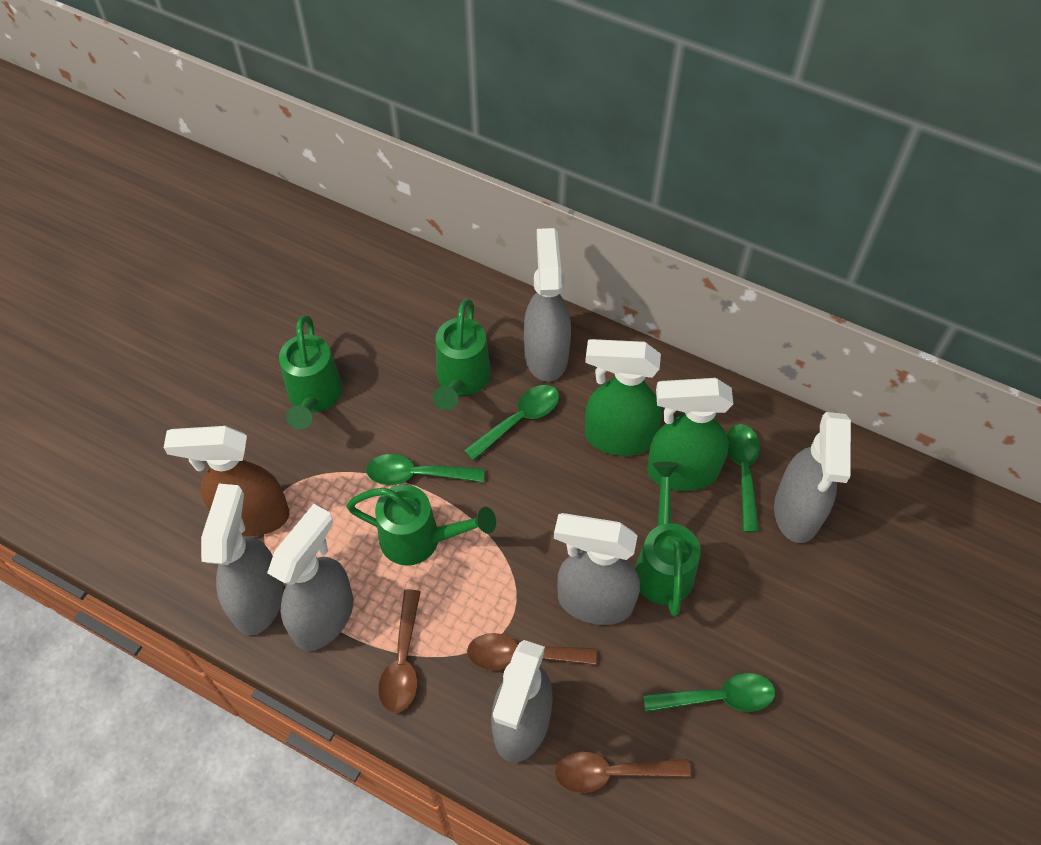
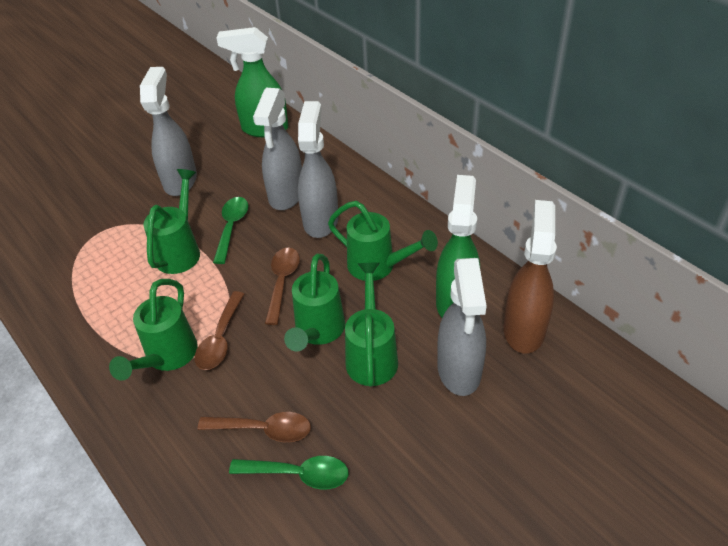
green spoon: [366,454,484,485] [464,385,559,461] [643,673,775,712] [727,424,760,532] = 4 -> [213,197,248,264] [229,456,349,489] = 2
green watering can: [279,315,343,430] [346,485,496,566] [433,299,491,410] [635,462,701,616] = 4 -> [109,279,198,381] [143,169,200,274] [284,254,345,351] [328,201,438,281] [345,263,398,387] = 5
grey spray bottle: [201,484,283,635] [267,504,353,651] [491,640,553,762] [524,228,571,382] [554,513,640,625] [774,412,851,543] = 6 -> [140,67,197,196] [253,88,302,210] [298,101,338,238] [437,258,486,396] = 4

